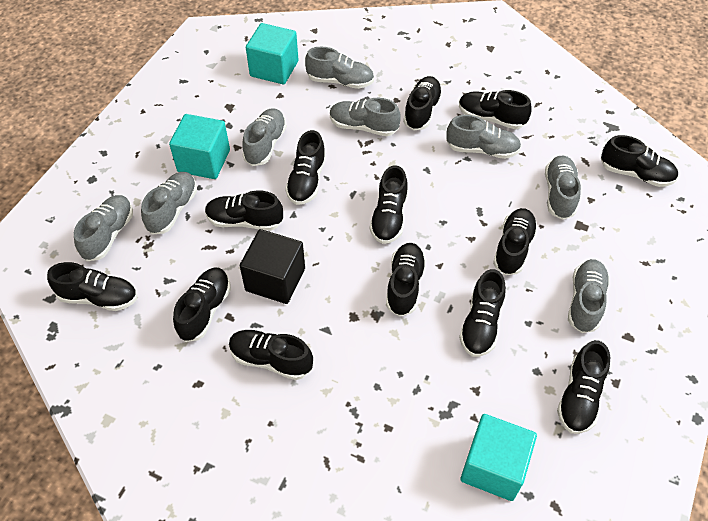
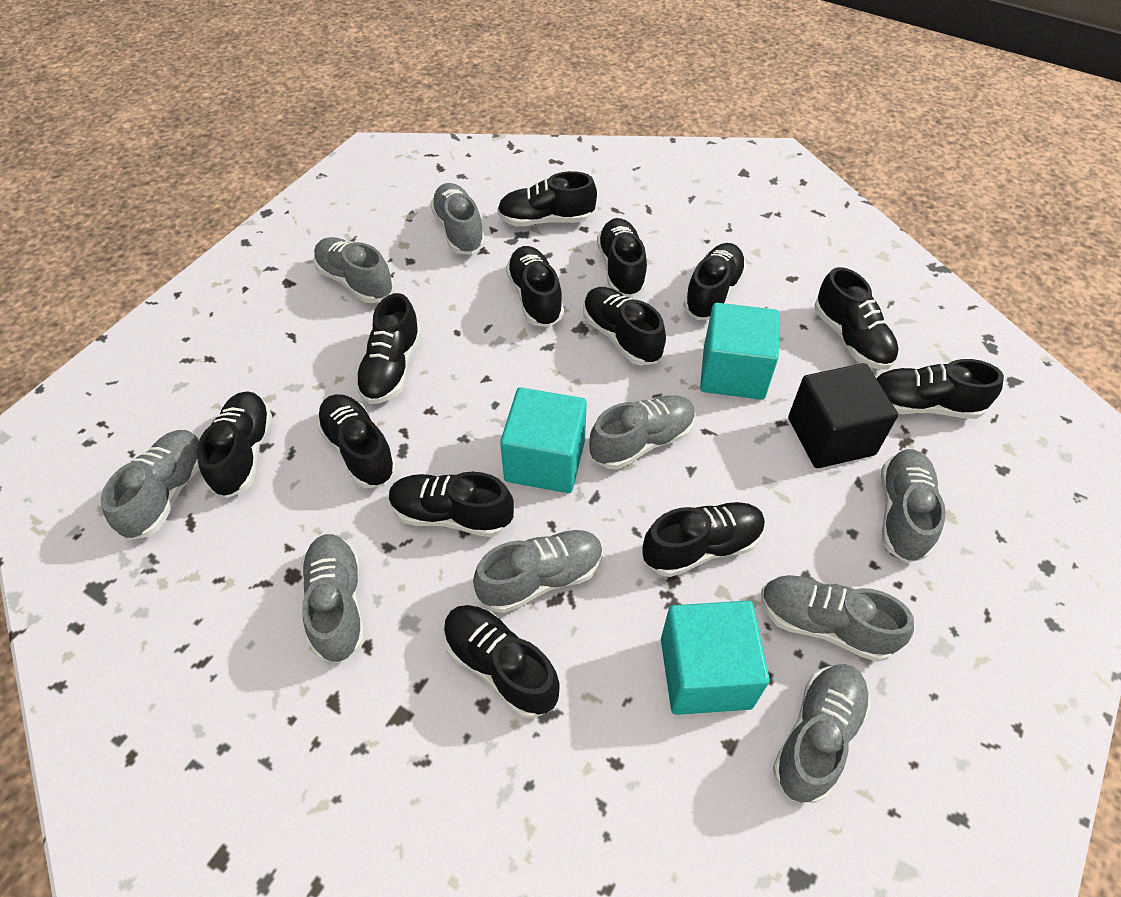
grey shoe: [74,195,133,261] [141,172,197,235] [242,108,287,166] [305,47,374,89] [330,98,401,136] [446,115,521,159] [545,156,581,220] [568,259,610,333] = 8 -> [101,430,200,540] [301,534,365,664] [313,237,394,303] [430,183,486,255] [473,530,603,613] [589,395,696,469] [761,575,914,662] [773,664,871,803] [881,449,946,563] = 9

